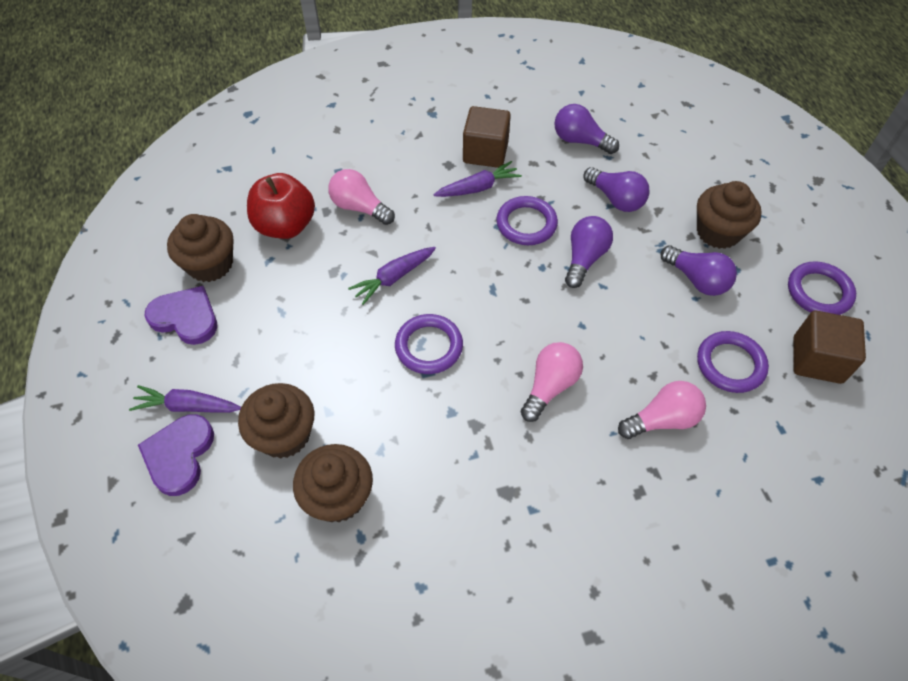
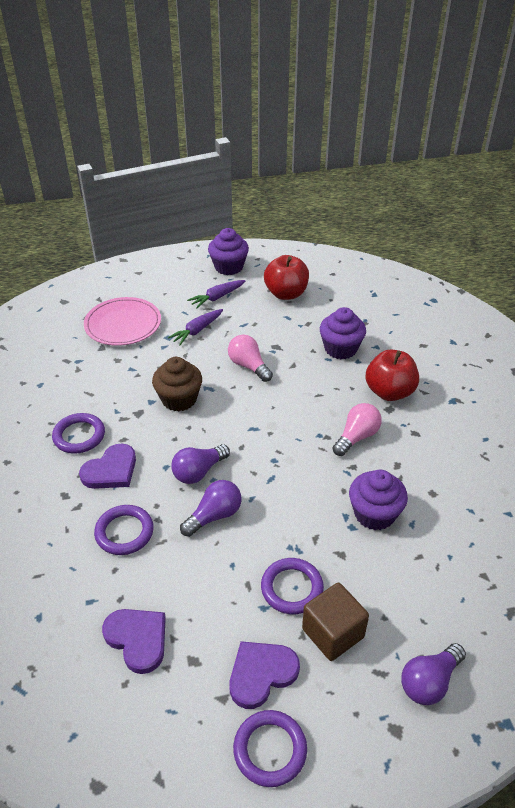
brown cube: [463,106,511,168] [794,311,866,384] = 2 -> [302,583,369,661] = 1
brown cupcake: [167,214,234,282] [238,383,315,459] [293,444,373,523] [697,181,762,249] = 4 -> [152,357,202,412] = 1
pink light bulb: [328,169,395,225] [521,342,583,422] [618,381,706,439] = 3 -> [228,335,273,382] [333,403,382,456] = 2
pink plate: none = 0 -> [84,297,161,346] = 1
purple carrot: [129,385,241,413] [348,247,436,305] [434,161,522,197] = 3 -> [168,309,223,345] [187,280,245,308] = 2
purple cupcake: none = 0 -> [208,228,249,275] [320,307,366,359] [349,470,408,530] = 3
purple heart: [138,414,214,496] [145,286,217,345] = 2 -> [79,443,136,489] [102,609,166,674] [230,641,300,709] = 3
purple light bulb: [554,104,619,154] [565,216,613,288] [584,167,650,212] [660,245,737,296] = 4 -> [171,444,230,484] [180,480,241,537] [401,643,466,705] = 3
red apple: [247,173,315,239] = 1 -> [264,255,309,300] [365,350,419,401] = 2

